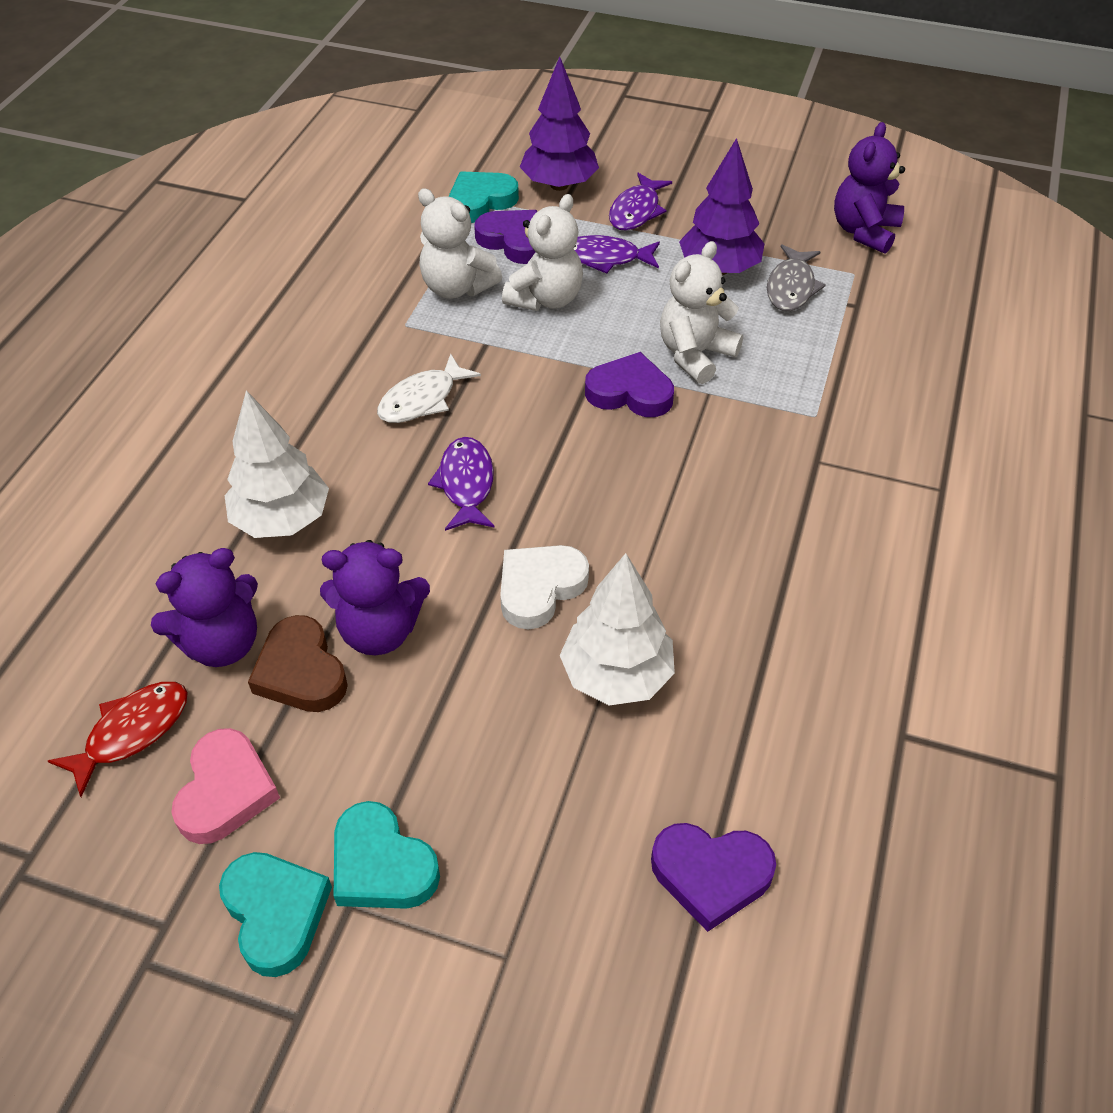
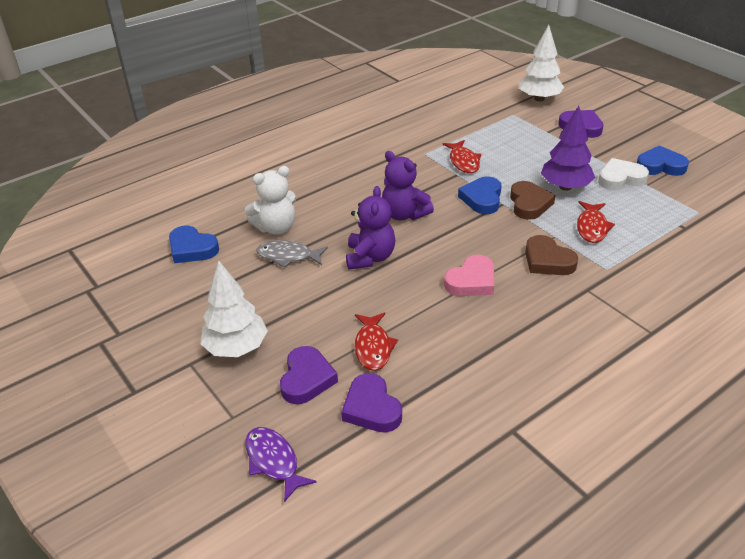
blue heart: none = 0 -> [169,225,219,263] [458,176,502,214] [637,146,689,176] = 3
brown heart: [248,615,348,712] = 1 -> [510,181,556,220] [525,235,578,275] = 2
purple fish: [428,437,494,531] [573,235,660,273] [609,173,672,231] = 3 -> [245,427,317,502] = 1
purple teddy bear: [151,548,258,667] [320,540,430,655] [834,122,905,254] = 3 -> [346,186,395,270] [382,151,434,220] = 2
purple tree: [520,57,599,191] [679,138,764,275] = 2 -> [541,106,595,191] = 1
red fish: [48,682,188,797] = 1 -> [355,312,398,371] [442,140,481,173] [577,201,615,243] = 3
turquoise heart: [219,852,332,977] [334,801,440,909] [448,171,519,223] = 3 -> none = 0
white fish: [377,354,481,423] = 1 -> none = 0
white teddy bear: [418,188,502,299] [502,194,583,311] [660,241,743,384] = 3 -> [245,166,296,235] = 1

